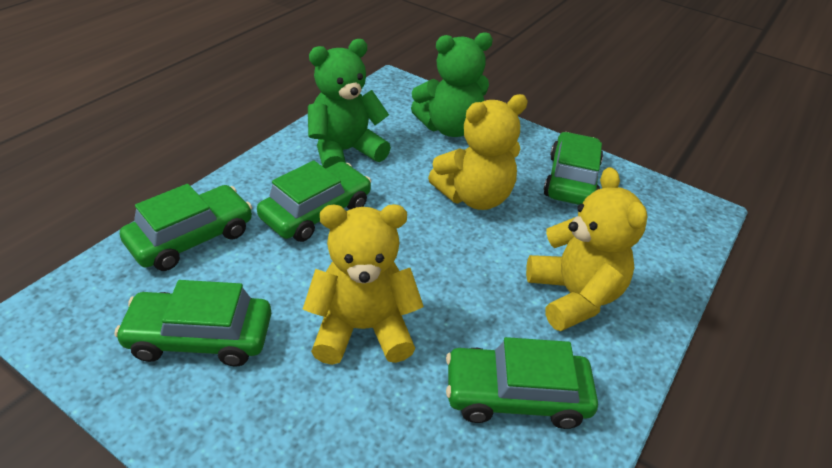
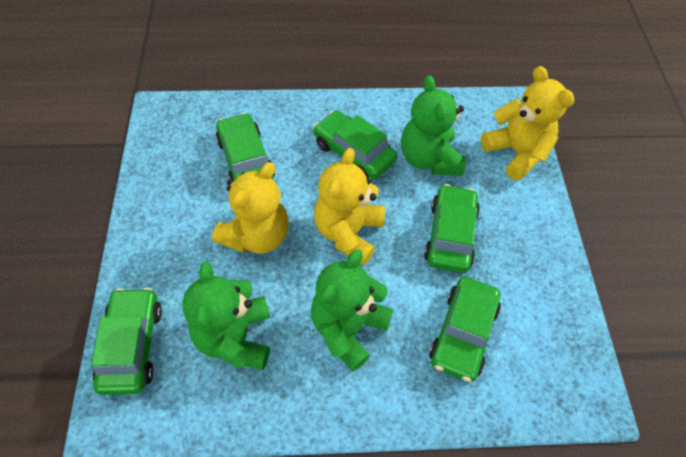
green teddy bear: [308,39,391,169] [411,32,493,137] = 2 -> [182,262,270,370] [311,250,393,371] [401,75,466,176] = 3

